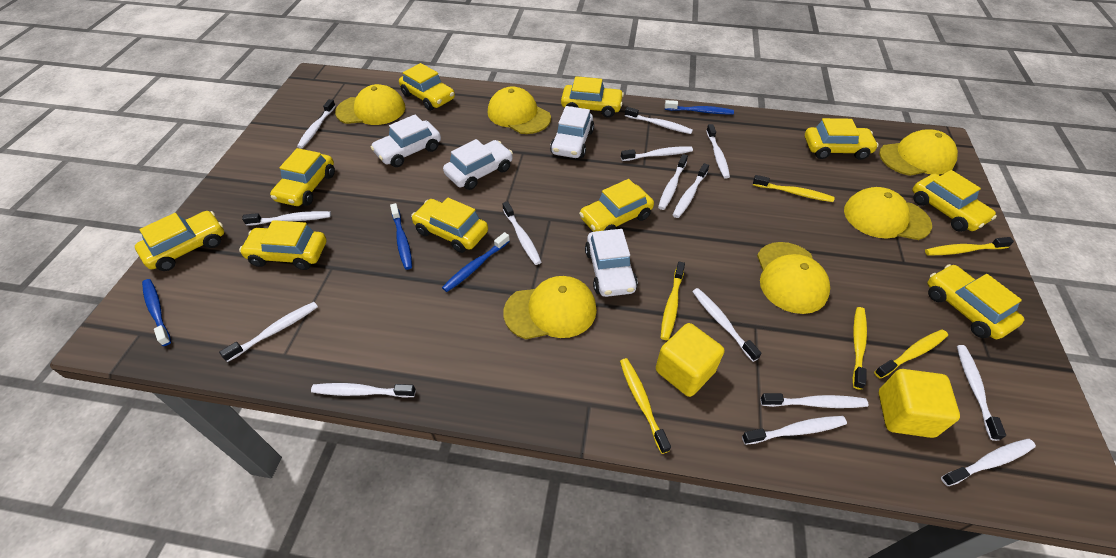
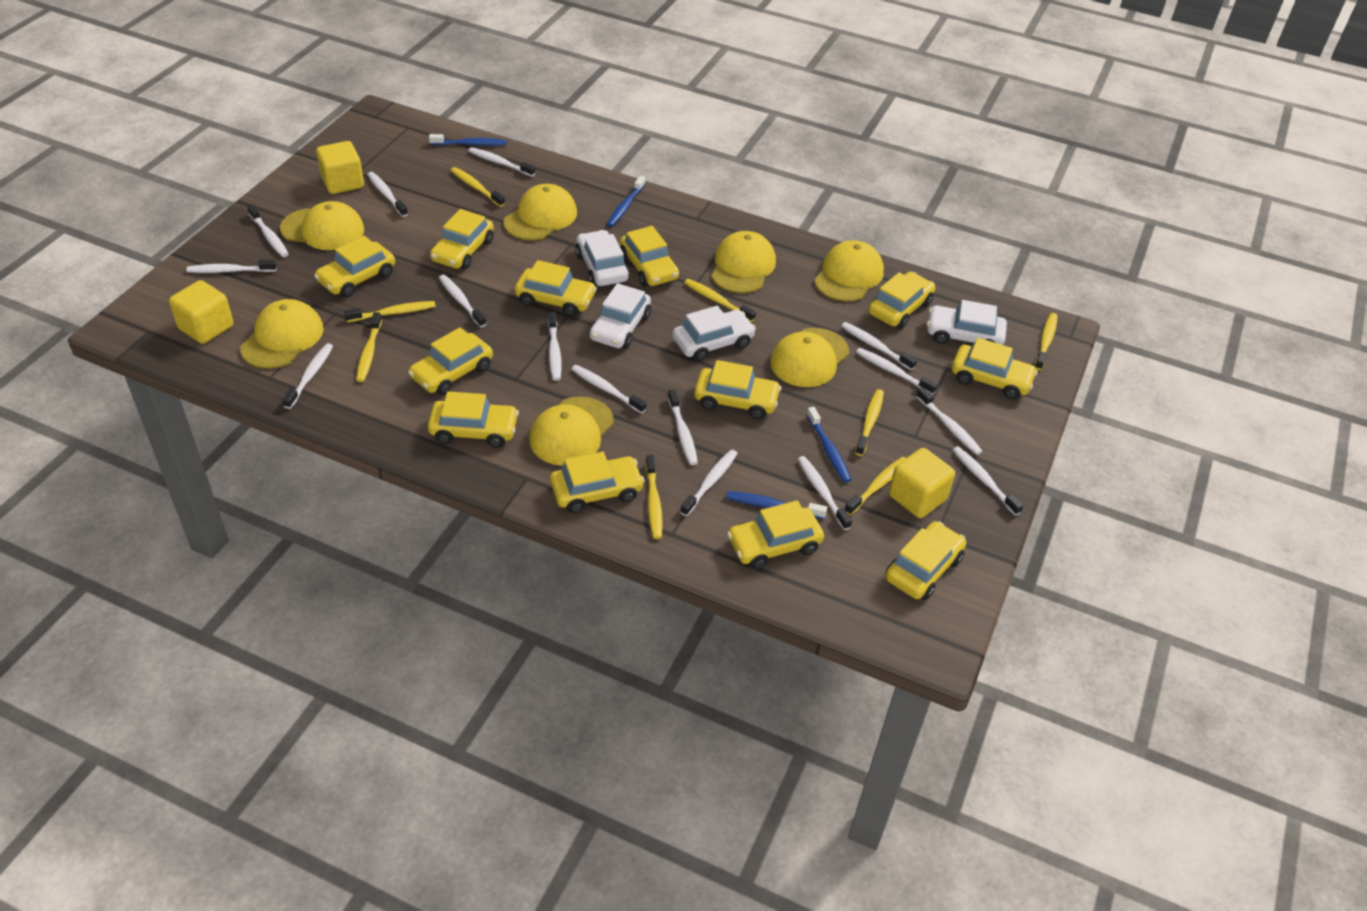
yellow cap: [335,84,405,125] [488,86,551,134] [503,276,597,339] [757,242,830,314] [844,187,932,240] [879,129,958,176] = 6 -> [240,299,324,369] [280,201,364,250] [503,184,577,240] [529,396,614,466] [711,231,776,293] [770,328,849,387] [814,240,884,302] = 7
yellow car: [135,211,224,271] [239,220,327,270] [270,148,335,206] [399,63,455,111] [411,198,488,253] [561,76,624,118] [579,179,654,232] [805,118,879,160] [912,170,997,232] [927,264,1024,339] = 10 -> [314,236,395,297] [408,327,493,395] [428,391,519,448] [430,209,494,270] [515,260,597,317] [550,452,645,513] [620,226,679,287] [694,360,781,419] [727,500,824,569] [868,272,935,329] [885,521,966,600] [952,338,1038,400] = 12
yellow cube: [656,323,724,397] [879,369,960,438] = 2 -> [169,280,233,344] [316,141,364,194] [889,448,955,518] = 3
yellow toothbrush: [620,358,671,454] [661,262,685,340] [753,175,835,202] [853,307,867,390] [874,329,948,379] [925,237,1014,255] = 6 -> [344,301,436,322] [356,312,382,382] [451,167,505,207] [646,455,663,539] [684,279,756,322] [845,457,906,515] [855,389,884,456] [1035,313,1057,370] = 8

